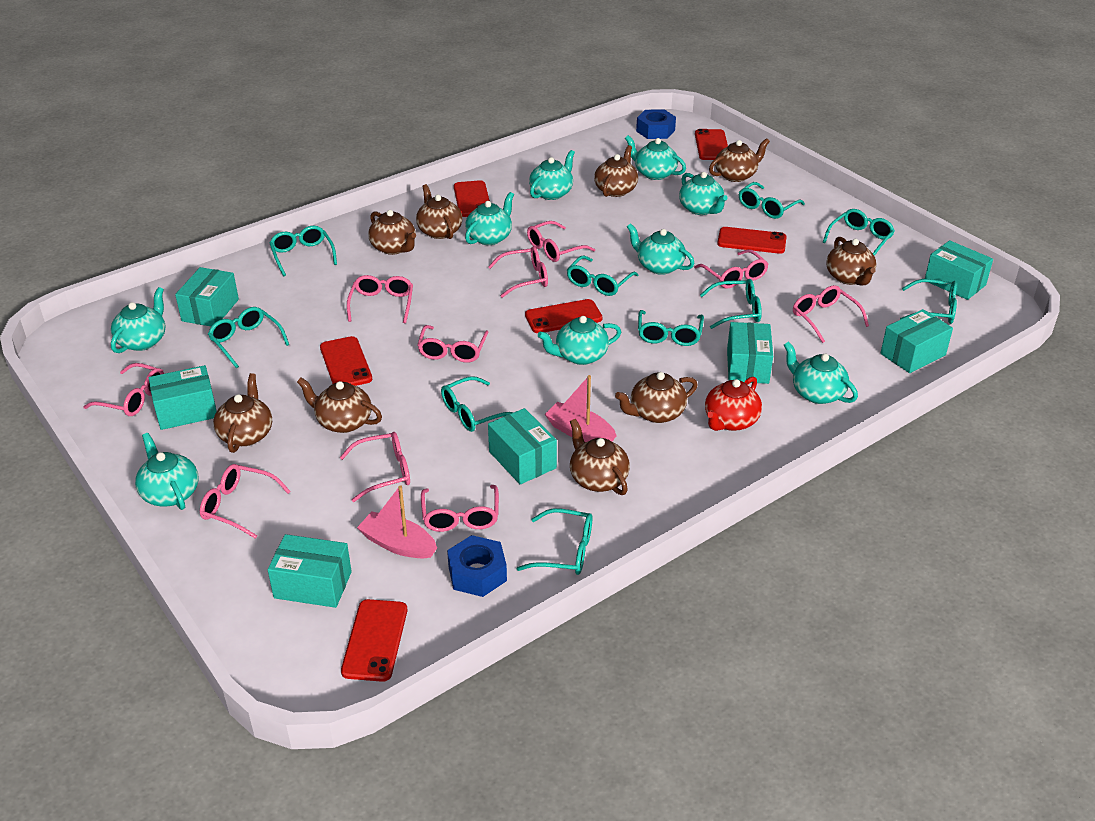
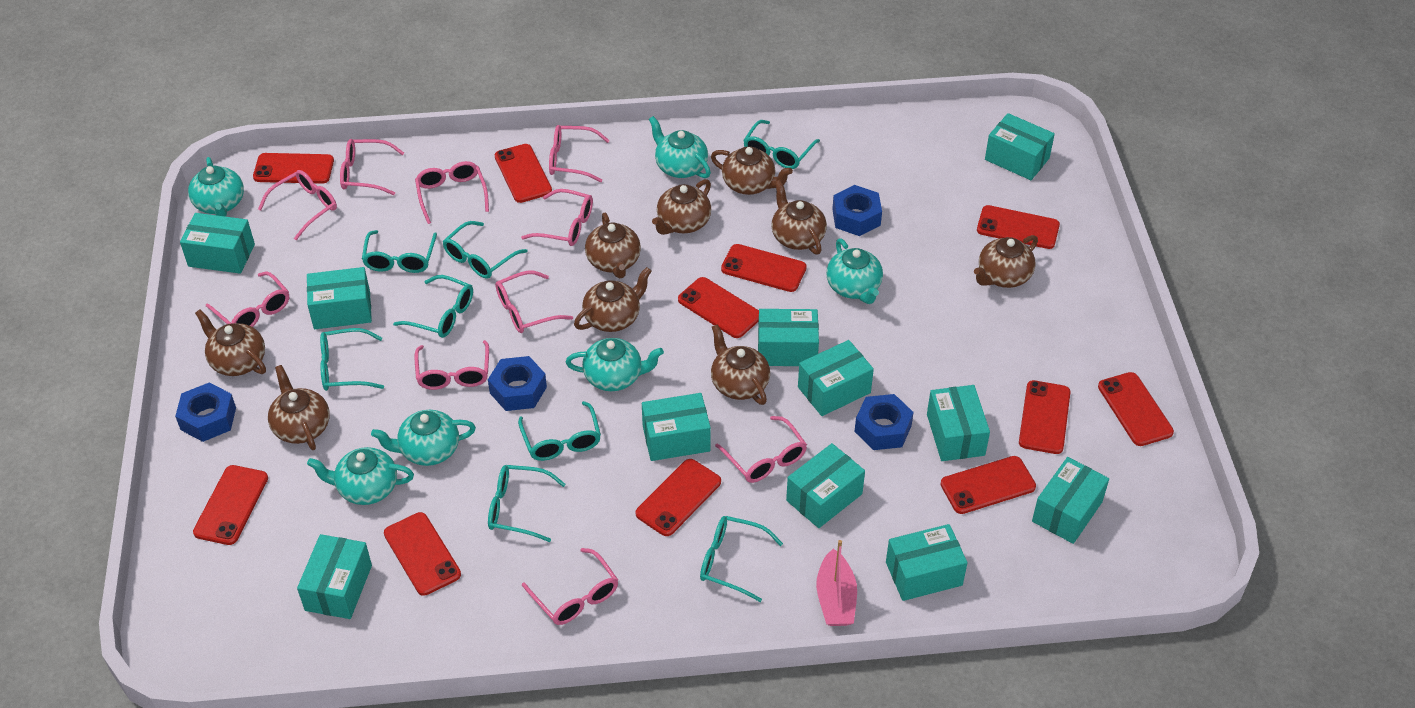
blue nut: [447,535,507,597] [636,109,676,139] = 2 -> [175,383,236,442] [488,356,547,411] [832,185,882,236] [854,394,914,450] = 4
pink boat: [357,485,437,558] [545,375,616,443] = 2 -> [816,540,857,626] = 1
red phone: [320,336,372,386] [341,599,407,682] [454,180,490,217] [525,299,602,333] [695,129,728,160] [717,227,787,254] = 6 -> [193,465,268,545] [253,153,334,184] [384,512,461,596] [495,144,552,203] [636,459,721,536] [678,277,759,338] [721,244,807,292] [940,456,1036,514] [977,205,1060,249] [1019,380,1070,454] [1098,372,1174,446] = 11
red teapot: [705,377,762,431] = 1 -> none = 0
turquoise box: [149,365,217,430] [175,267,239,327] [268,534,352,608] [488,408,557,484] [727,322,773,384] [880,309,953,373] [925,240,993,300] = 7 -> [180,213,255,274] [297,534,372,619] [307,267,372,329] [642,393,711,461] [758,309,819,366] [786,443,865,528] [798,340,874,416] [886,524,967,601] [927,385,990,461] [985,113,1055,180] [1032,457,1109,544] = 11
turquoise glasses: [208,307,289,368] [269,226,337,276] [441,376,514,432] [516,508,592,575] [567,255,638,296] [638,310,704,346] [700,279,762,329] [739,182,805,219] [823,209,895,256] [900,279,957,324] = 10 -> [320,328,384,391] [362,230,437,273] [393,275,473,338] [443,221,528,279] [488,465,565,542] [518,401,601,461] [700,516,783,602] [743,120,820,169] = 8
turquoise teapot: [111,287,166,353] [135,433,198,510] [465,192,514,245] [529,150,575,200] [538,316,621,365] [625,135,686,180] [627,223,695,275] [679,172,728,215] [784,341,858,404] = 9 -> [188,157,244,217] [307,447,414,505] [371,410,476,466] [566,338,664,391] [649,116,711,178] [826,238,883,304] = 6

